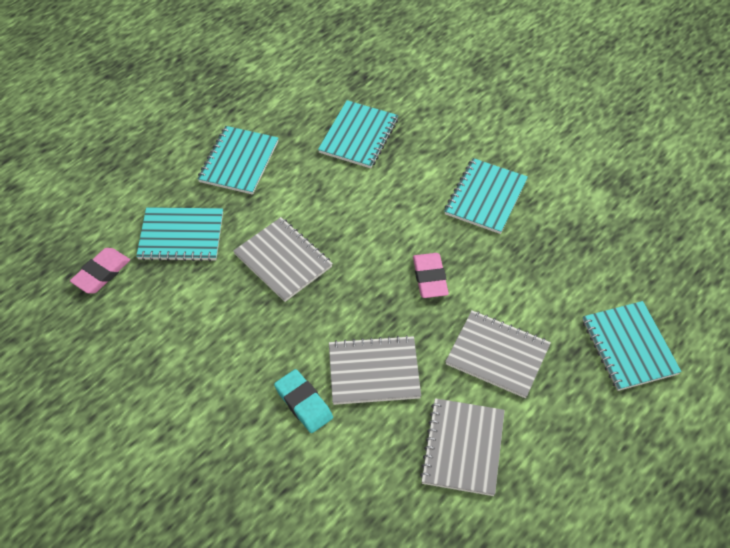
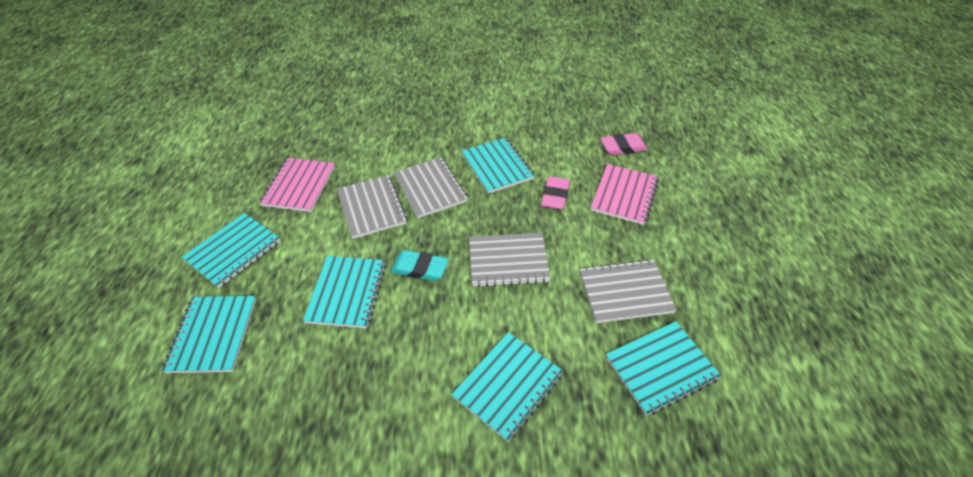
pink notebook: none = 0 -> [259,158,335,212] [591,164,659,225] = 2
turquoise notebook: [136,207,223,262] [197,126,278,195] [318,100,398,168] [444,158,528,234] [583,301,682,391] = 5 -> [162,296,256,373] [182,213,281,288] [303,256,386,328] [452,332,563,442] [462,137,535,194] [606,321,721,416] = 6

